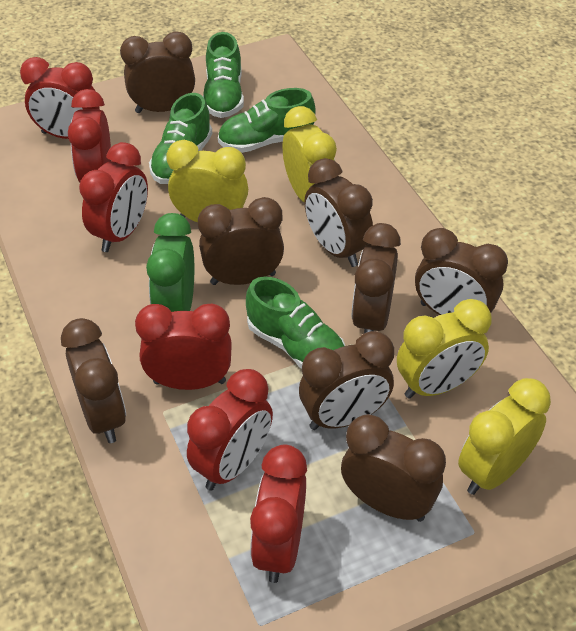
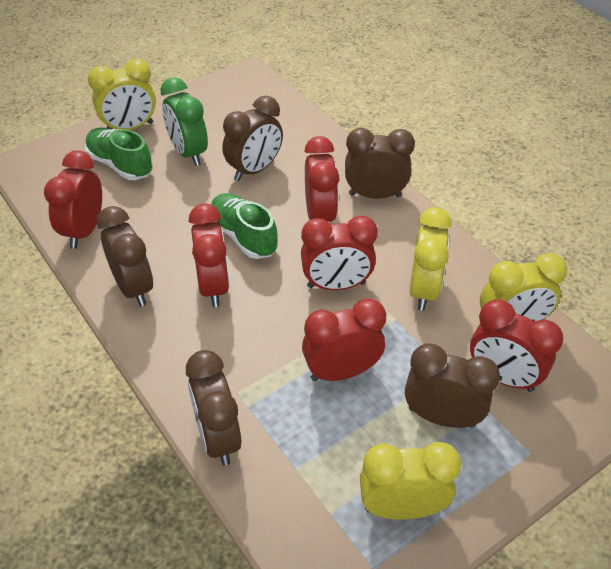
brown clock: [61,318,126,443] [120,32,195,113] [198,197,284,285] [299,331,394,430] [304,158,373,267] [341,414,446,522] [352,223,401,333] [415,228,508,315] = 8 -> [97,206,153,307] [186,350,241,466] [222,96,283,181] [345,128,415,199] [405,343,500,428] = 5
green shoe: [149,93,212,184] [203,32,244,118] [218,88,316,153] [246,276,345,369] = 4 -> [85,127,153,180] [211,193,278,259] = 2

